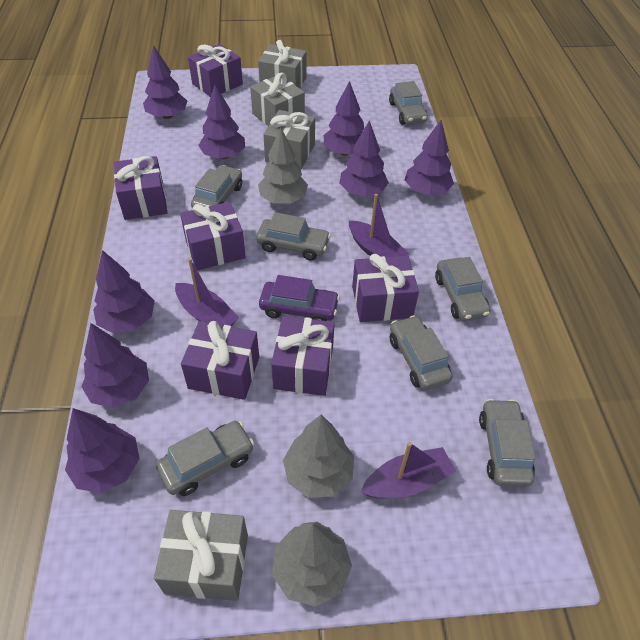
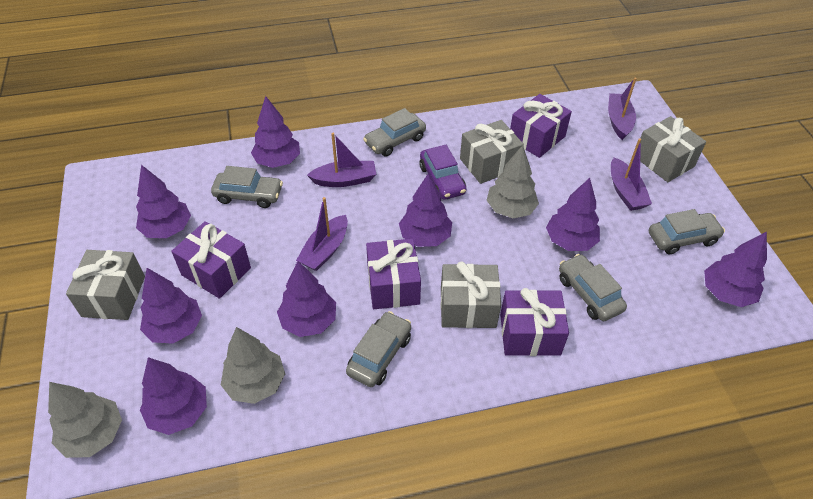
grey car: [156,421,254,496] [191,165,242,209] [256,212,331,260] [389,81,427,125] [390,315,453,390] [435,257,490,321] [479,399,535,487] = 7 -> [211,166,283,208] [346,311,411,387] [363,108,426,157] [559,254,627,321] [649,209,725,254] = 5
purple boat: [175,258,239,326] [349,194,409,257] [360,442,456,498] = 3 -> [296,197,348,271] [307,133,376,187] [608,77,637,140] [611,139,652,211] = 4
purple gift: [114,156,167,220] [180,202,246,270] [181,321,259,400] [188,44,243,97] [271,316,335,396] [352,254,419,322] = 6 -> [171,221,251,299] [366,239,421,309] [500,288,569,356] [510,94,572,158] = 4

